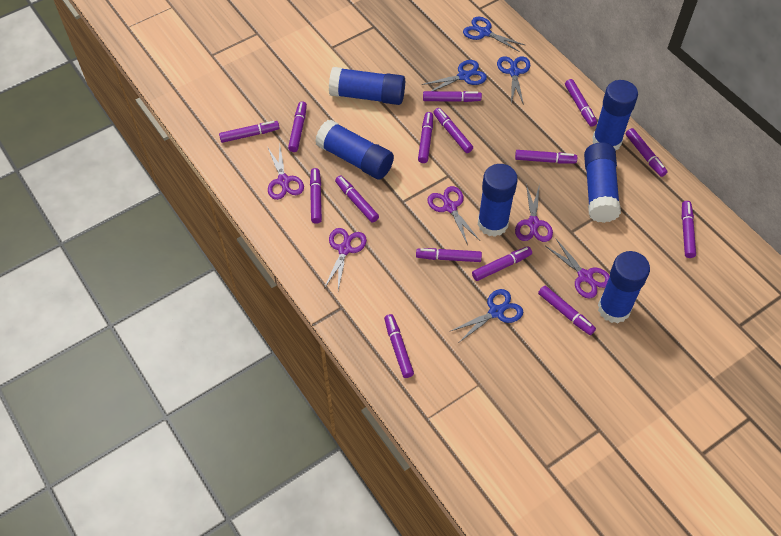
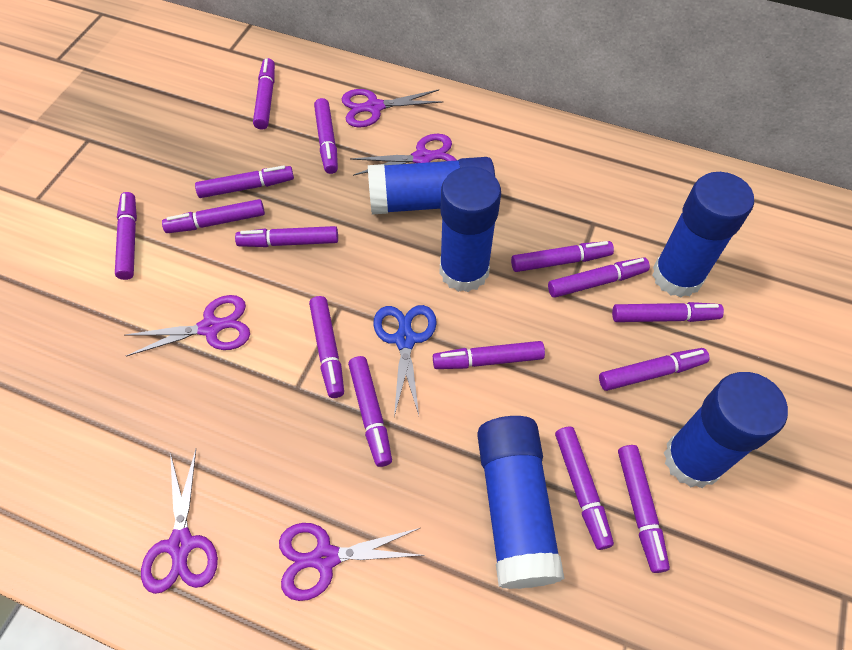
blue glue stick: [315,119,394,179] [329,67,405,105] [478,164,518,237] [584,142,621,223] [592,80,638,150] [598,251,650,323] = 6 -> [368,157,495,215] [439,166,501,292] [477,416,565,589] [652,172,754,298] [664,372,788,488] = 5
blue scissors: [421,60,487,91] [451,289,523,343] [463,17,525,52] [497,56,530,105] = 4 -> [373,305,437,417] = 1

